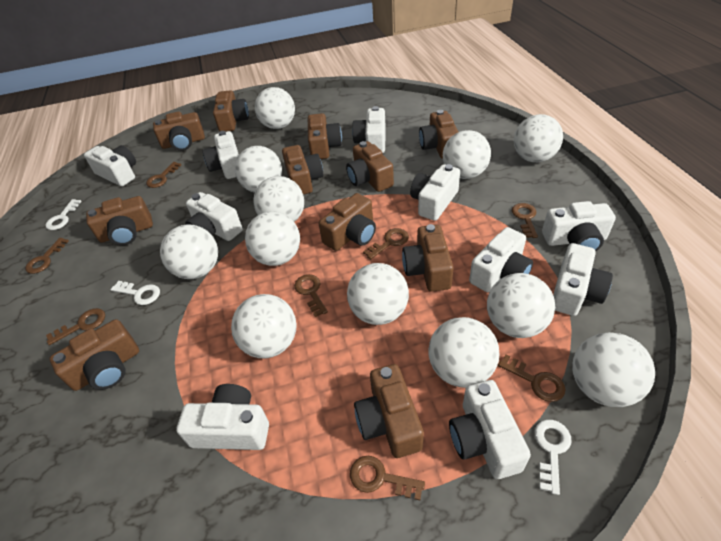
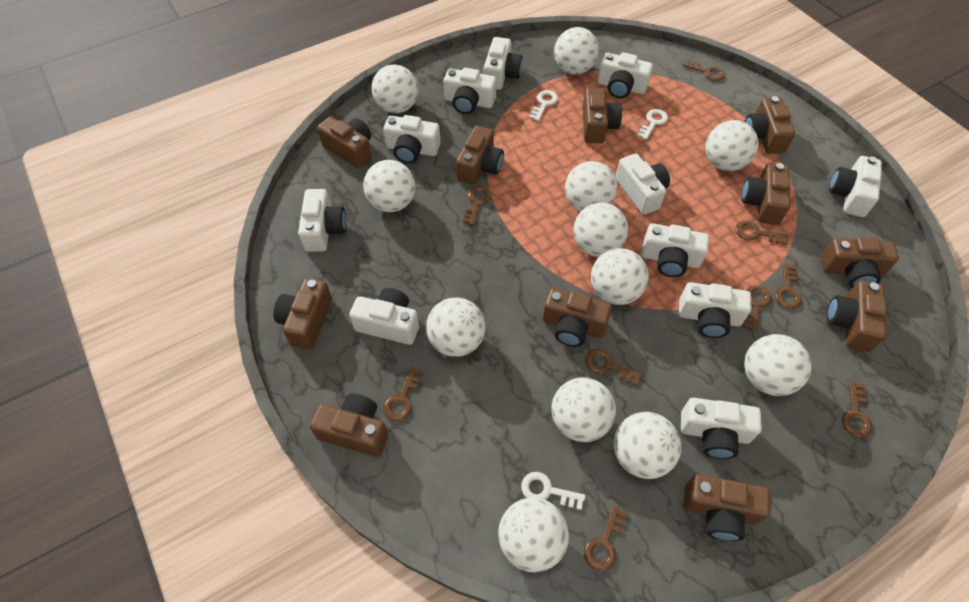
brown key: [25,238,69,274] [46,308,105,345] [146,162,181,188] [294,274,328,317] [350,456,425,500] [363,228,409,259] [498,354,566,402] [512,203,538,238] = 8 -> [383,367,423,421] [463,186,491,225] [584,505,628,572] [585,349,642,386] [682,59,725,81] [735,221,788,245] [743,285,772,332] [775,263,802,309] [842,381,872,437] = 9
white camera: [84,145,136,186] [176,384,269,450] [185,192,243,241] [203,131,239,179] [352,106,386,153] [410,164,460,221] [449,380,531,479] [469,227,533,292] [542,201,616,252] [553,243,613,316] = 10 -> [298,189,346,252] [349,288,419,345] [383,115,441,164] [444,68,496,114] [484,37,523,90] [598,52,653,98] [615,154,670,215] [641,223,709,277] [679,282,751,338] [681,398,762,459] [829,156,882,217] = 11

